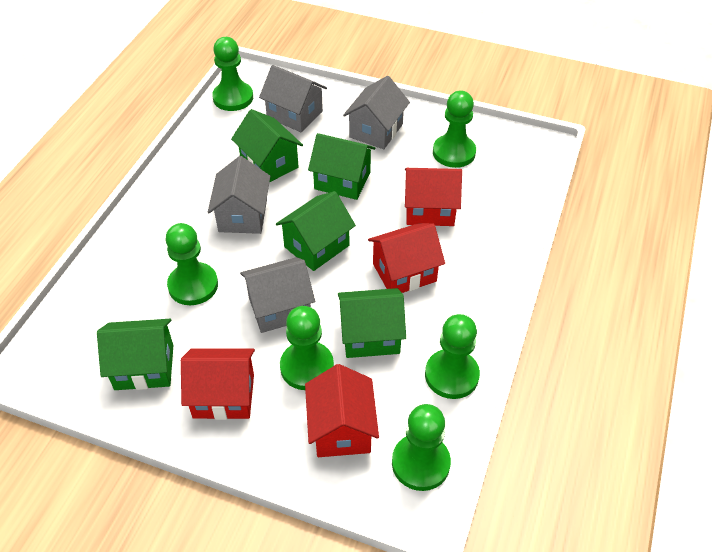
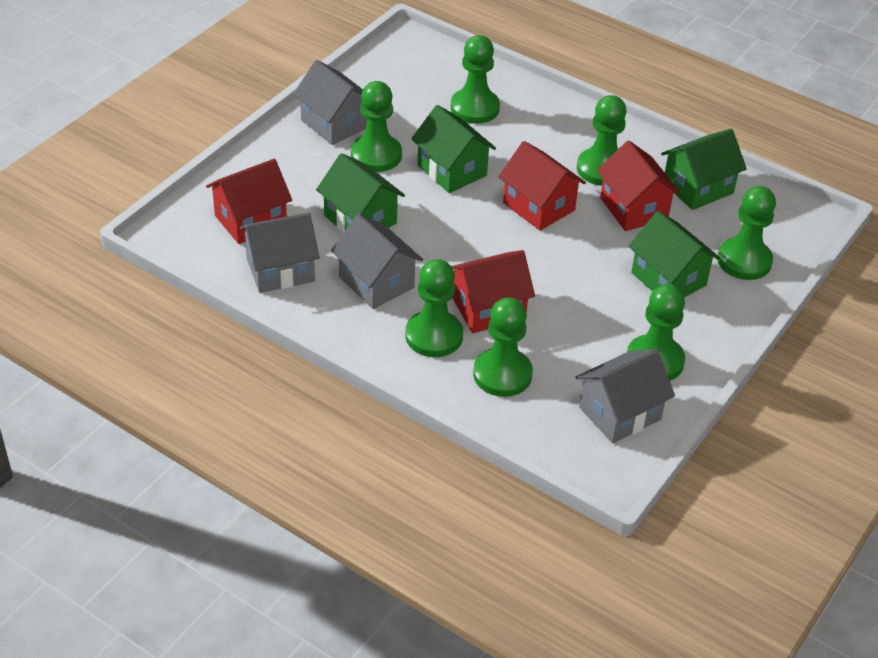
green house: [97,319,173,390] [231,109,303,183] [276,191,356,271] [308,133,375,200] [338,288,406,358] = 5 -> [316,153,405,233] [411,105,496,193] [628,211,720,297] [661,129,747,210] = 4
green pawn: [165,223,218,305] [212,37,253,111] [280,306,334,390] [392,404,451,491] [425,314,480,399] [433,90,476,168] = 6 -> [351,81,402,172] [405,259,463,357] [450,35,500,124] [473,297,533,397] [577,95,627,186] [627,284,685,381] [717,186,776,280] = 7

